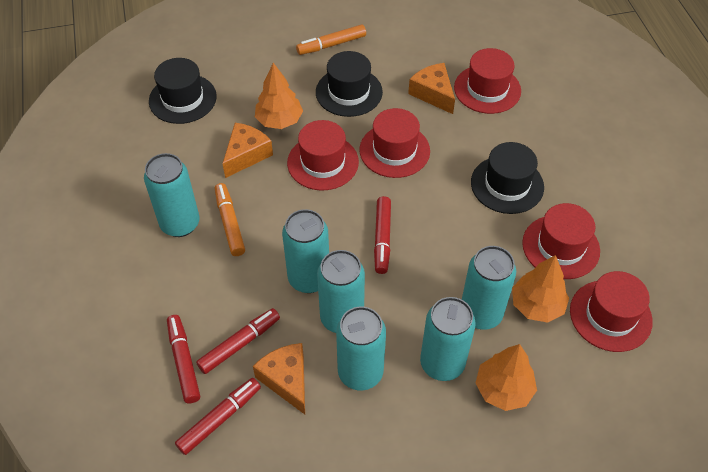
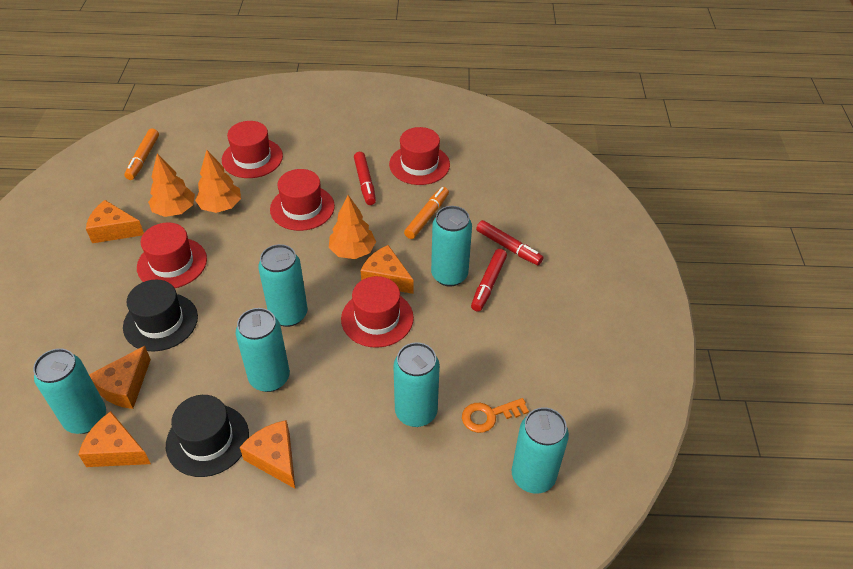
black hat: [149,58,217,124] [316,51,383,117] [471,142,544,214] = 3 -> [123,280,198,351] [166,395,249,477] = 2
orange cheese: [223,123,273,178] [253,343,305,414] [408,63,455,114] = 3 -> [78,411,151,467] [86,200,144,243] [89,346,151,409] [240,420,295,489] [361,245,413,294] = 5
orange key: none = 0 -> [462,398,529,433] = 1
red marker: [167,315,200,403] [175,378,261,455] [196,308,280,374] [374,196,391,274] = 4 -> [354,152,376,205] [471,249,507,312] [476,220,543,265] = 3

